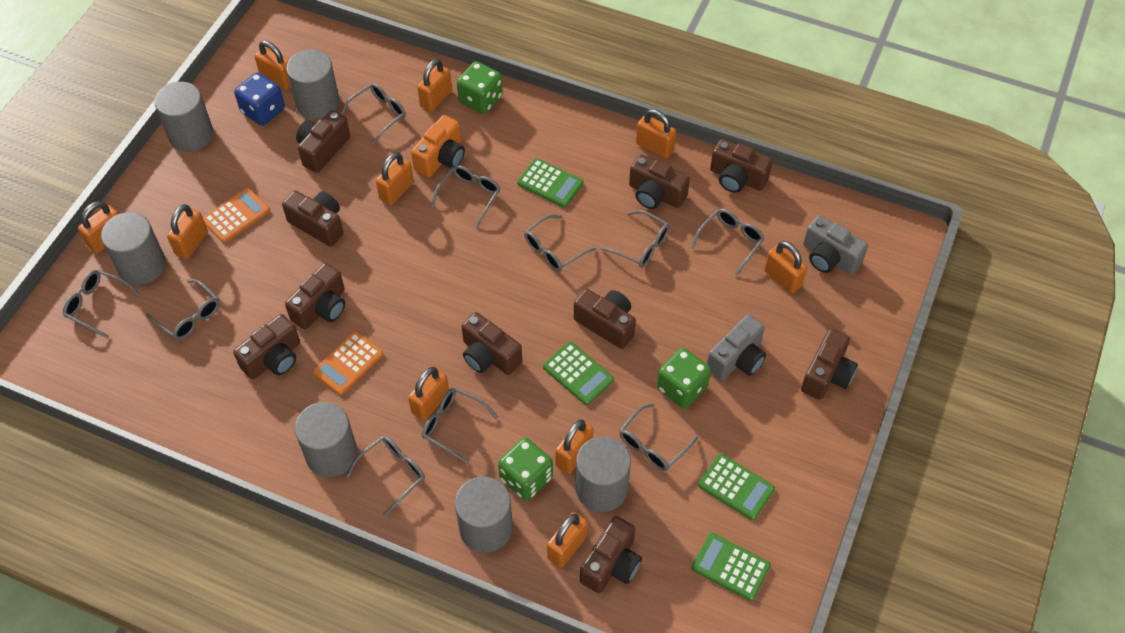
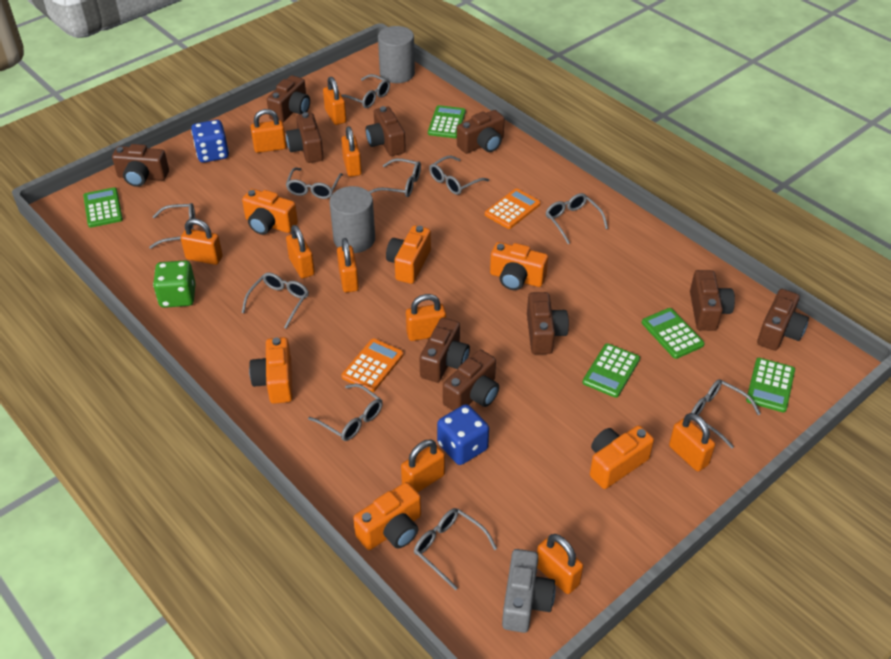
blue dice: [234,72,285,126] = 1 -> [191,120,229,163] [437,404,489,465] = 2
green calculator: [517,158,583,208] [543,342,614,405] [691,533,771,601] [698,454,775,520] = 4 -> [83,187,123,228] [428,105,466,138] [582,343,640,398] [642,308,705,359] [746,358,795,413] = 5
green dice: [457,61,503,114] [498,438,553,501] [657,348,711,408] = 3 -> [153,260,196,308] = 1
grey camera: [707,314,766,380] [803,215,868,275] = 2 -> [502,549,556,633] = 1
grey cylinder: [101,212,166,285] [155,81,213,152] [286,49,340,119] [295,402,357,477] [455,477,513,553] [576,436,631,512] = 6 -> [330,186,375,253] [378,26,415,83] = 2
orange camera: [411,115,465,177] = 1 -> [242,189,298,235] [249,337,293,404] [353,482,421,550] [386,225,431,284] [490,242,548,290] [590,425,654,489] = 6

